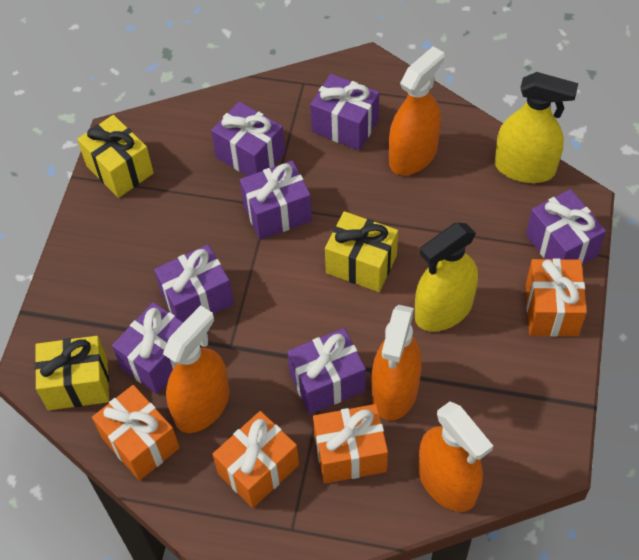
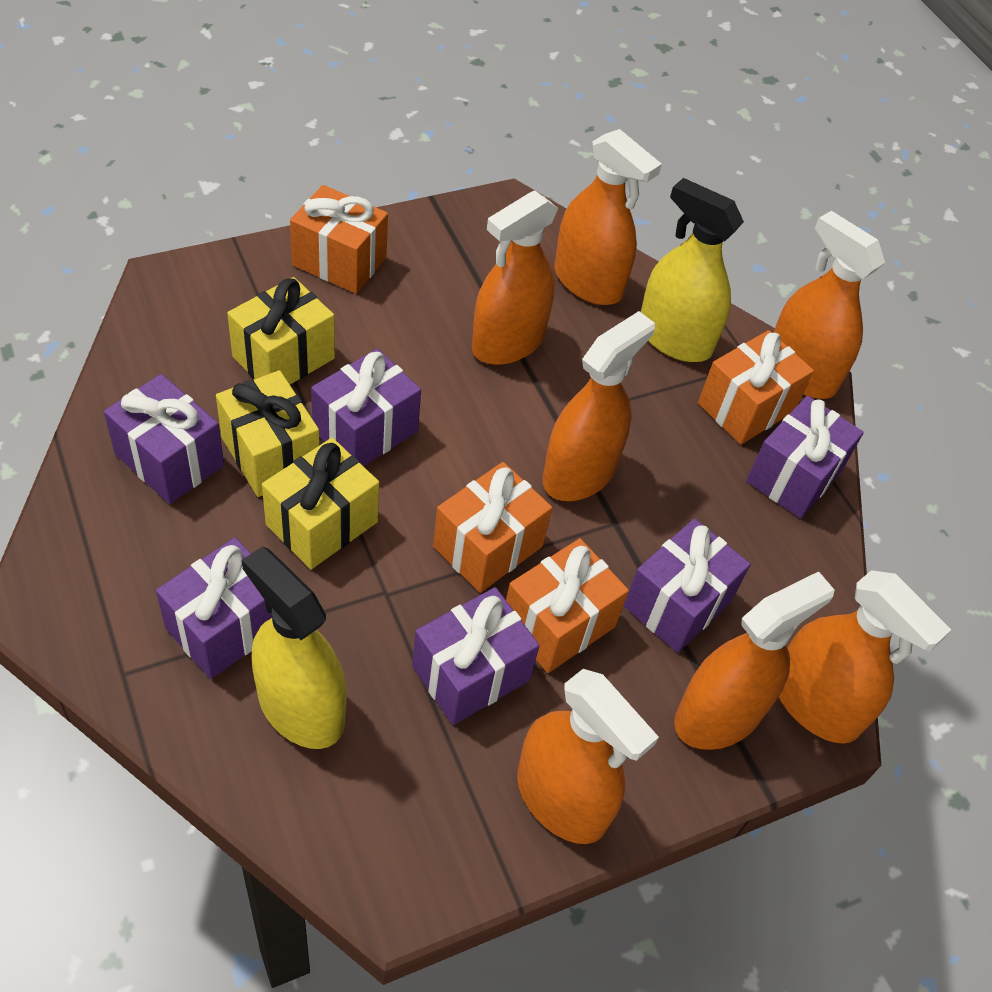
orange spray bottle: [163,305,230,433] [371,305,422,421] [389,46,444,175] [418,401,493,512] = 4 -> [472,190,558,365] [517,669,659,844] [542,311,655,501] [554,129,662,305] [674,571,835,750] [774,211,885,399] [779,570,951,744] = 7
purple gift: [112,302,183,394] [154,244,234,323] [211,102,285,176] [240,161,312,240] [287,328,366,414] [310,74,379,151] [526,189,606,265] = 7 -> [104,374,224,504] [156,537,272,679] [311,349,421,466] [412,587,540,725] [624,518,751,653] [746,396,864,518] = 6

